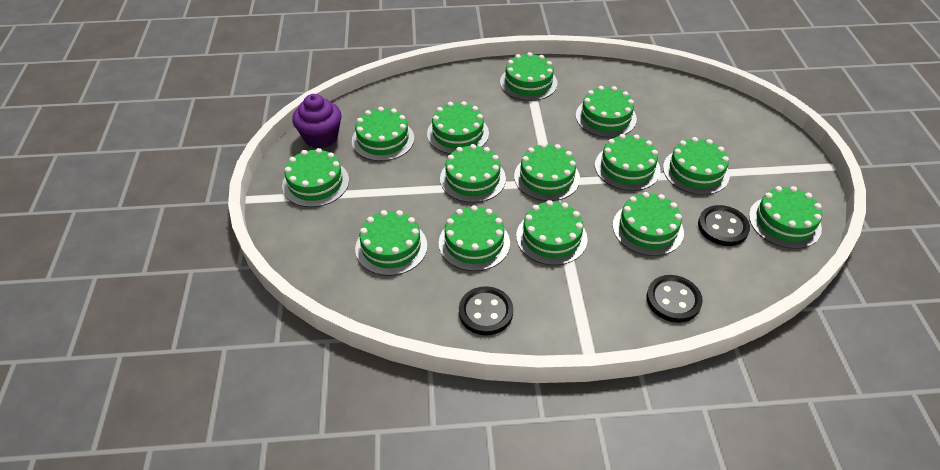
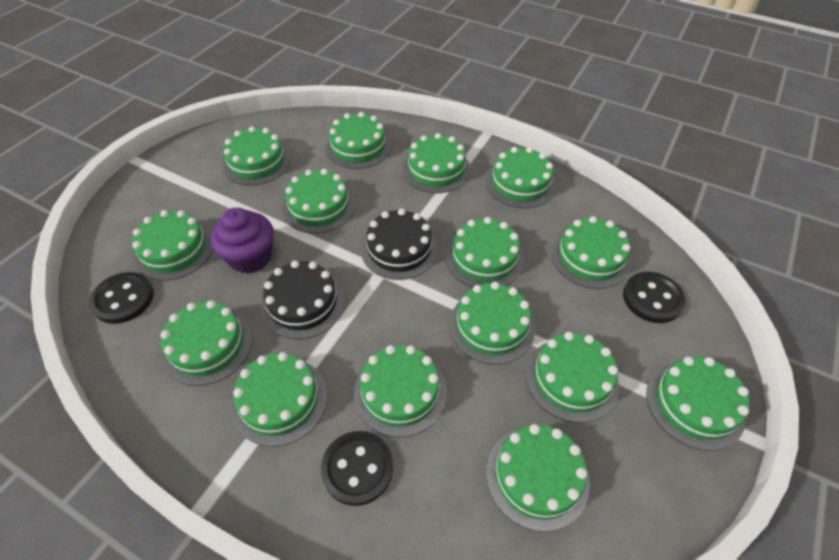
black cake: none = 0 -> [261,260,345,339] [361,209,438,280] = 2
green cake: [282,148,349,207] [352,107,414,161] [355,210,427,276] [427,101,489,154] [439,205,510,271] [440,144,506,203] [500,52,558,101] [514,143,580,201] [516,200,588,265] [576,86,637,138] [595,134,661,191] [613,192,684,256] [663,137,730,195] [749,186,822,249] = 14 -> [132,210,213,281] [161,300,252,386] [222,126,291,186] [232,352,327,447] [283,169,355,234] [326,112,391,169] [354,345,447,437] [403,133,471,193] [446,217,524,287] [449,282,535,364] [486,147,556,208] [486,424,590,532] [526,332,619,423] [551,216,631,289] [646,357,749,451] = 15

